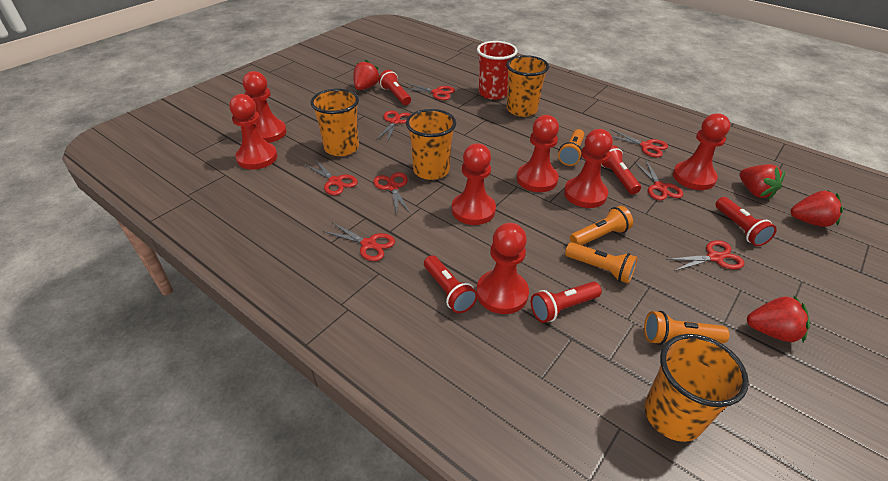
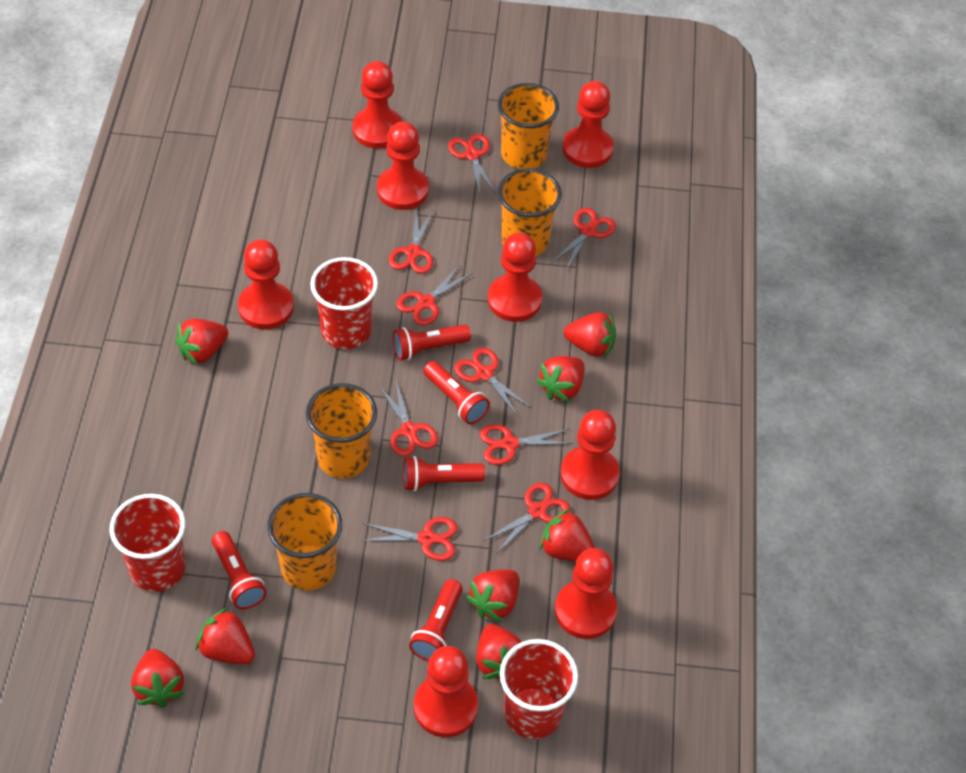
orange flashlight: [558,129,585,166] [565,242,638,283] [570,206,633,245] [644,311,729,345] = 4 -> none = 0
red cup: [477,41,518,100] = 1 -> [110,494,186,592] [310,257,378,349] [500,639,578,739] = 3
red pawn: [229,94,277,169] [243,71,287,143] [452,143,496,225] [477,223,529,314] [517,115,559,192] [564,129,613,208] [673,113,730,190] = 7 -> [238,240,294,330] [353,61,403,149] [377,122,429,210] [414,646,478,737] [488,233,542,322] [555,548,617,639] [560,410,620,500] [562,81,614,168] = 8
red scissors: [305,159,358,195] [323,222,395,261] [373,172,411,214] [376,110,411,143] [403,83,455,100] [610,129,668,157] [634,160,683,200] [665,240,745,271] = 8 -> [361,517,458,561] [379,381,438,456] [389,210,433,274] [396,265,473,326] [448,134,495,195] [454,347,531,416] [480,424,573,465] [483,483,570,554] [553,208,616,269] = 9
red strawberry: [353,60,380,90] [739,164,785,200] [747,295,810,342] [790,190,843,227] = 4 -> [131,649,185,708] [175,319,228,366] [196,608,255,664] [466,569,519,622] [476,624,522,679] [536,356,585,402] [539,509,595,562] [564,312,616,357] = 8

